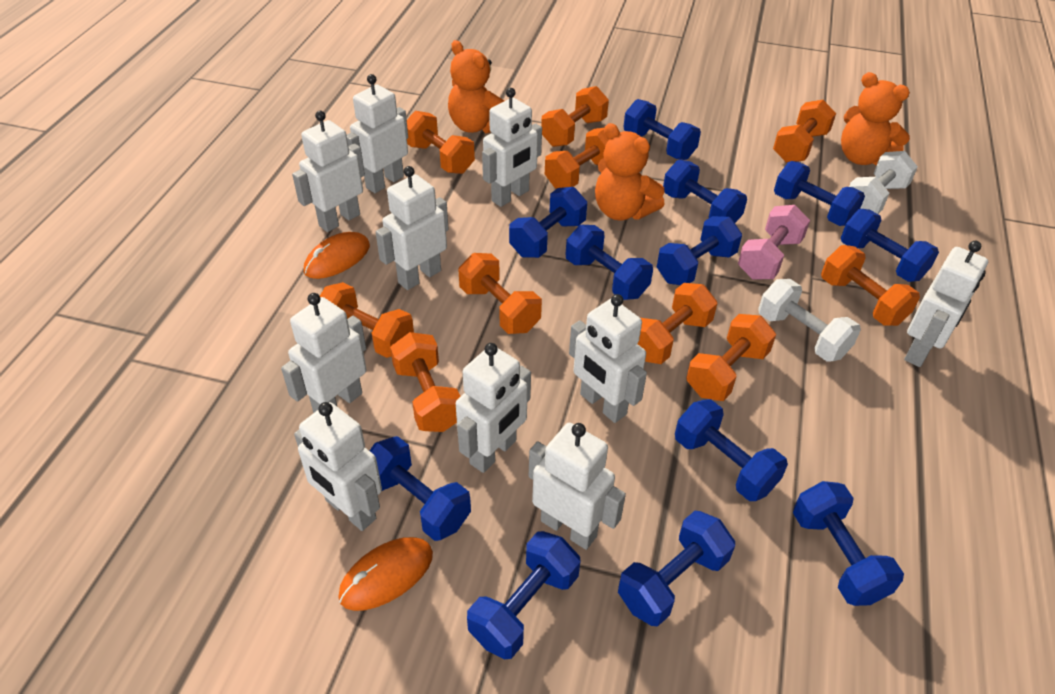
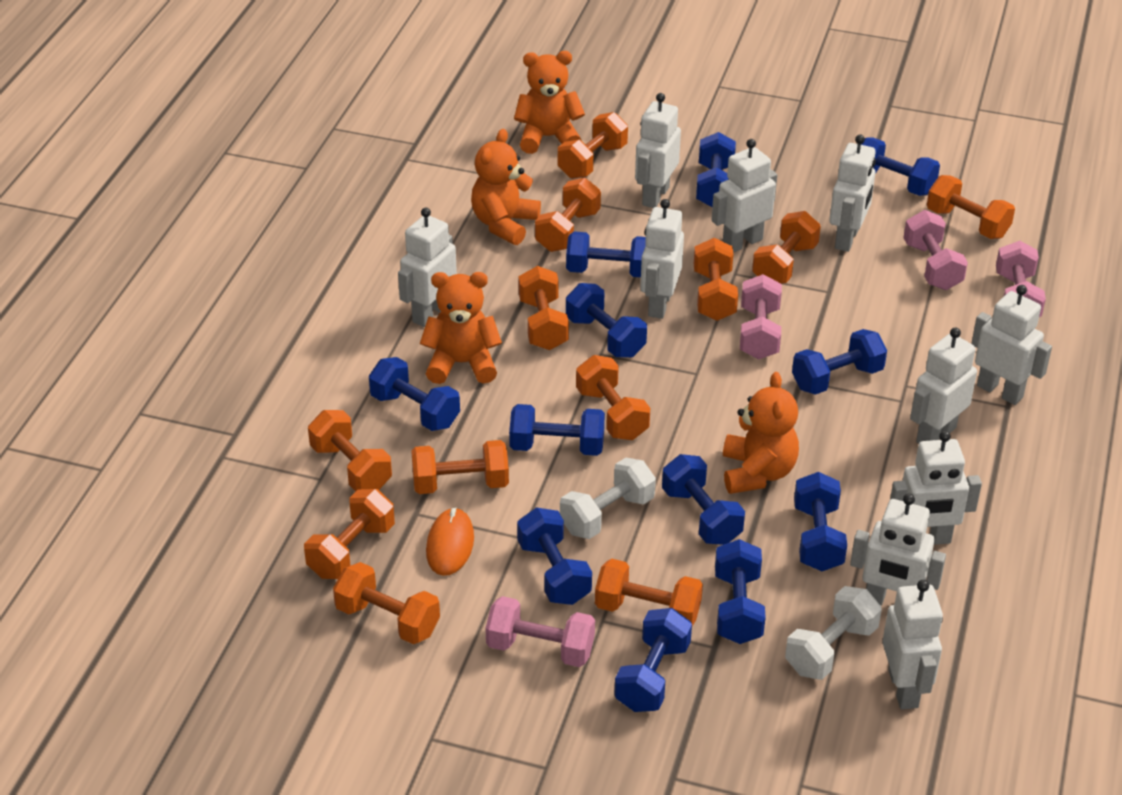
orange dumbbell: [320,282,414,358] [390,332,461,432] [407,111,475,174] [458,253,542,334] [541,86,609,147] [545,128,609,189] [637,283,717,364] [686,314,776,401] [773,100,836,163] [821,245,920,326] = 10 -> [304,489,395,579] [308,410,392,492] [333,562,440,644] [411,440,509,494] [518,266,569,350] [535,178,601,252] [558,112,628,179] [576,355,650,440] [595,559,703,626] [694,238,738,321] [752,211,821,284] [927,175,1015,239] = 12
orange mouse: [304,232,370,279] [338,537,433,611] = 2 -> [426,507,474,576] = 1
orange teddy bear: [448,40,504,134] [595,123,664,220] [841,72,910,165] = 3 -> [420,272,502,384] [471,129,541,245] [514,51,585,154] [723,372,799,494] = 4
pink dumbbell: [738,205,810,280] = 1 -> [486,596,595,667] [740,274,782,359] [903,210,968,290] [996,241,1046,317] = 4

